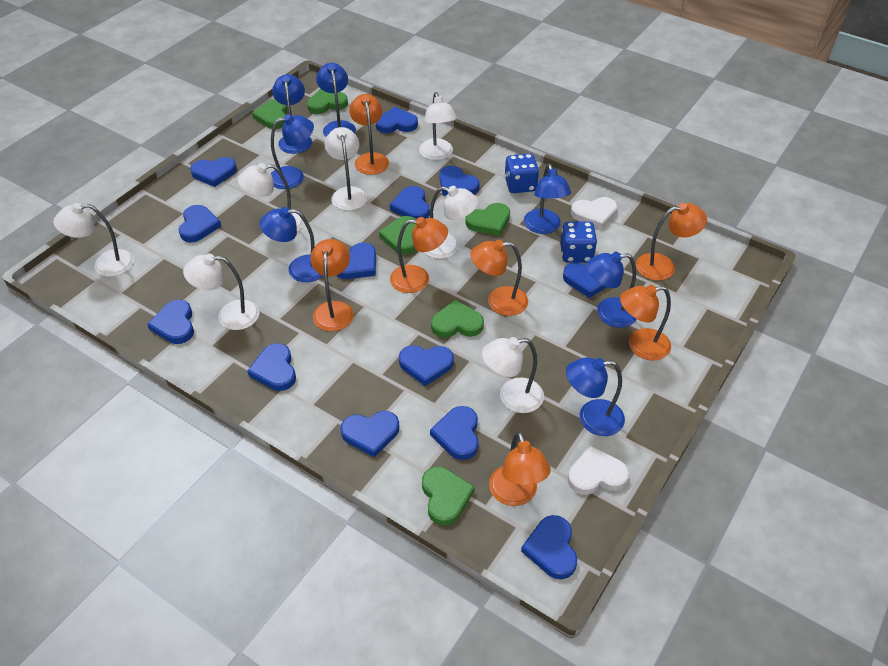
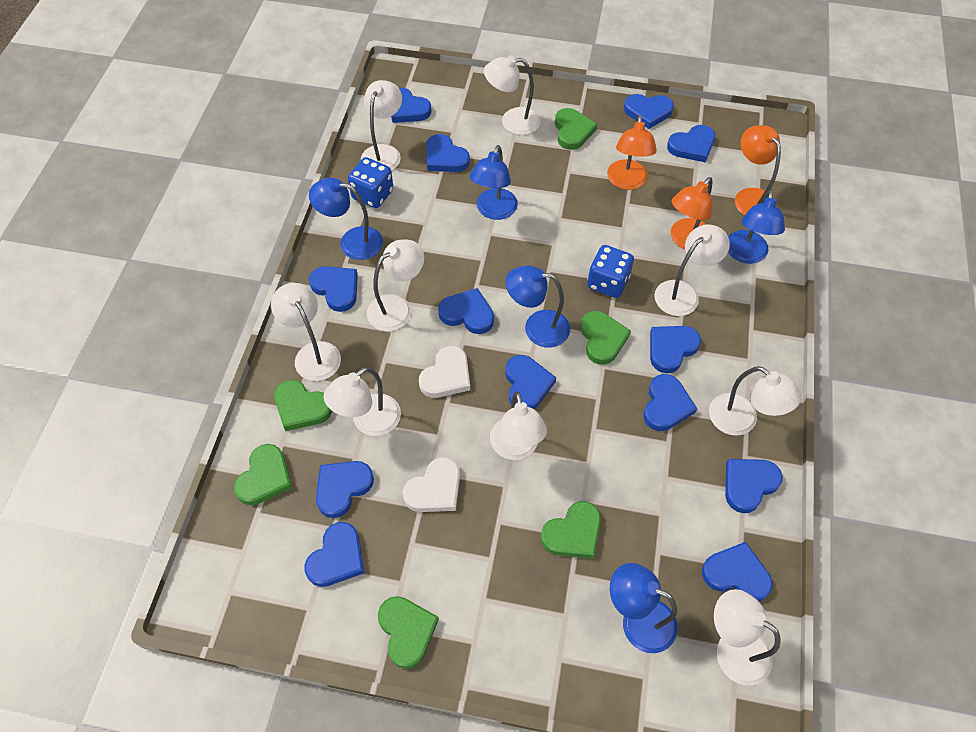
blue lamp: [260,207,323,282] [271,114,314,189] [272,74,312,154] [316,63,356,137] [524,164,571,234] [566,357,625,436] [586,252,637,328] = 7 -> [309,178,383,260] [470,145,518,220] [506,266,570,348] [610,563,678,653] [728,190,785,264] = 5
orange lamp: [310,239,354,331] [349,94,389,175] [390,217,448,293] [470,240,528,316] [489,431,550,506] [620,285,671,361] [636,203,707,280] = 7 -> [607,115,657,190] [671,177,712,250] [735,125,781,215] = 3
white lamp: [54,203,134,277] [183,254,259,330] [238,163,304,232] [325,127,367,211] [419,92,457,160] [424,186,479,259] [482,337,544,413] = 7 -> [271,283,341,381] [324,367,401,436] [361,80,402,171] [367,240,424,331] [484,55,541,135] [490,392,547,460] [654,224,730,316] [709,366,802,436] [714,589,781,686] = 9

